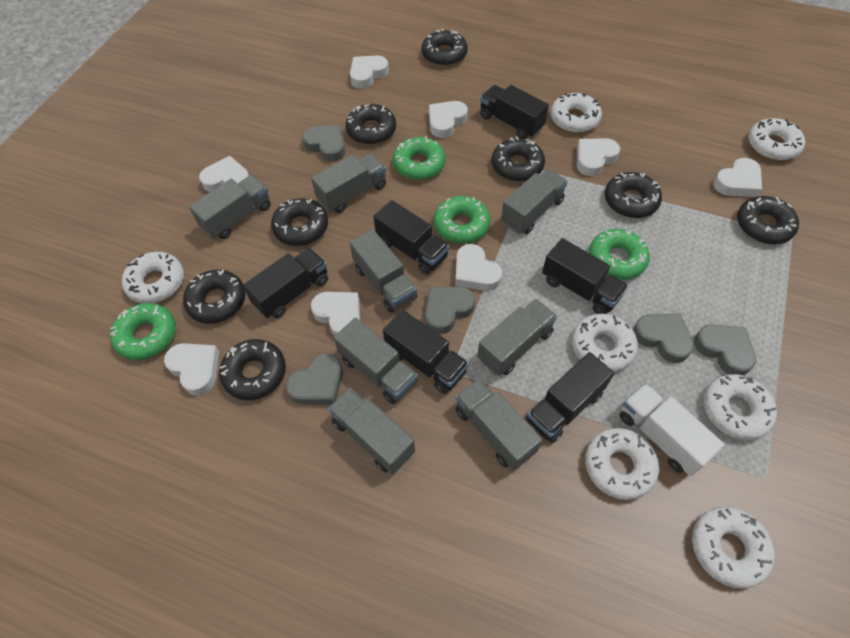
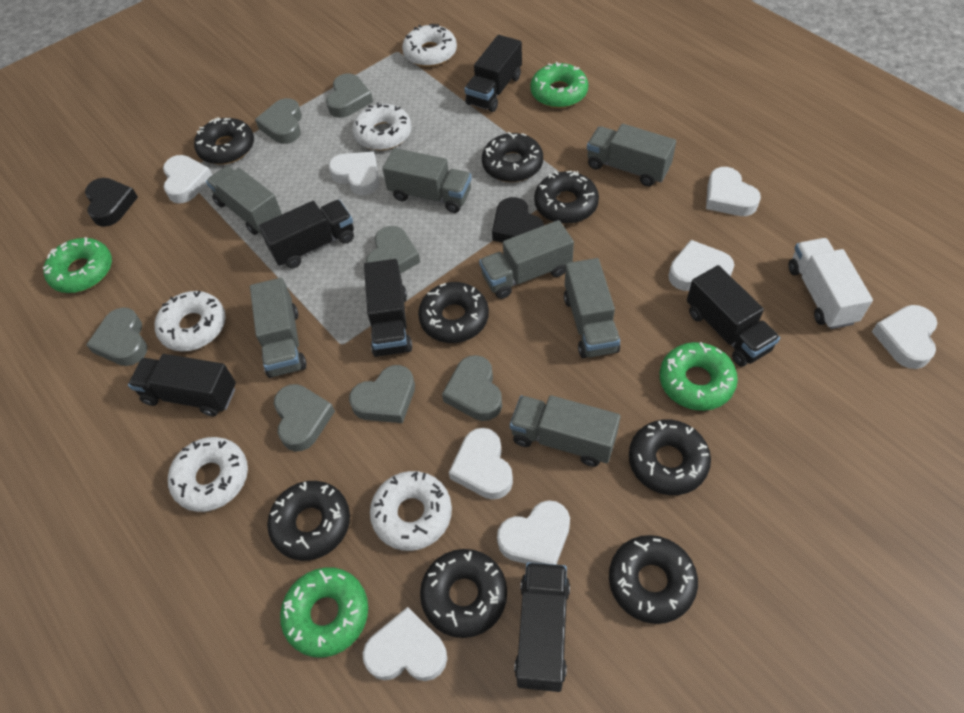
black heart: none = 0 -> [85,178,138,227] [492,197,544,243] = 2
grey heart: [286,353,343,405] [302,125,345,162] [425,287,475,334] [633,314,694,363] [694,324,756,375] = 5 -> [86,307,147,366] [255,98,302,144] [274,384,335,452] [326,73,373,118] [349,365,415,423] [366,226,420,274] [442,355,502,421] = 7
grey truck: [189,175,271,239] [311,153,386,213] [328,388,415,475] [334,318,418,404] [350,229,417,313] [455,379,542,471] [477,299,557,376] [501,169,568,234] = 8 -> [206,166,282,235] [250,278,306,378] [382,148,472,213] [479,220,574,299] [510,395,620,467] [564,258,620,358] [587,124,676,186] = 7
white donut: [122,252,184,304] [550,93,602,133] [572,313,638,372] [585,428,659,500] [692,507,775,589] [704,374,777,440] [748,118,805,160] = 7 -> [155,291,226,352] [168,437,248,512] [352,103,412,150] [370,471,452,551] [402,24,457,67] = 5

